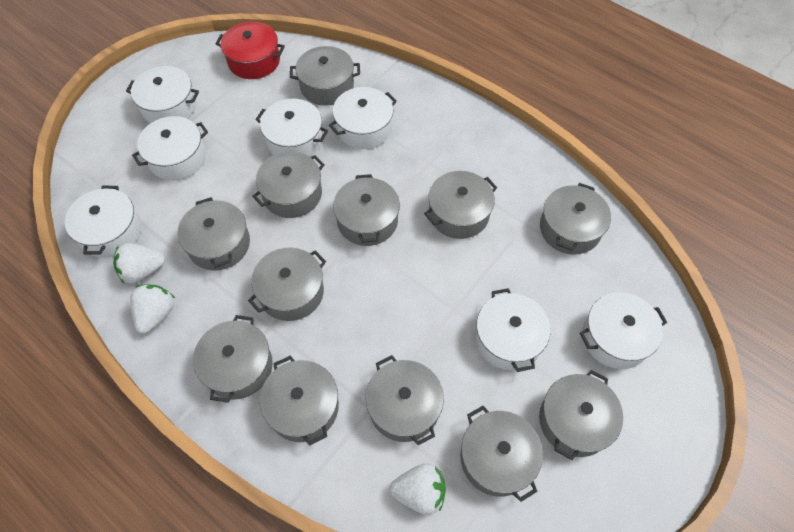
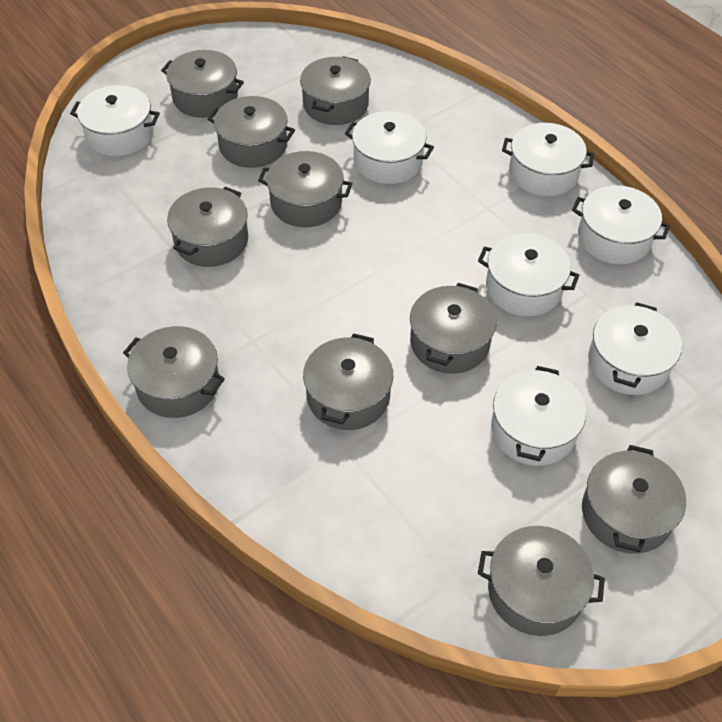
grey pot: [177,197,250,271] [193,315,273,403] [248,248,326,321] [252,151,325,218] [260,356,339,445] [290,46,360,105] [333,174,400,246] [366,355,444,445] [424,171,497,239] [460,406,543,502] [539,370,623,460] [540,183,611,255] = 12 -> [123,326,225,418] [161,50,244,118] [167,187,248,267] [208,96,295,168] [258,151,353,227] [300,56,371,125] [303,333,393,430] [410,283,496,374] [478,526,605,636] [582,445,686,554] = 10
red pot: [216,22,285,79] = 1 -> none = 0
white strawberry: [113,243,165,284] [130,284,175,334] [389,464,446,515] = 3 -> none = 0

